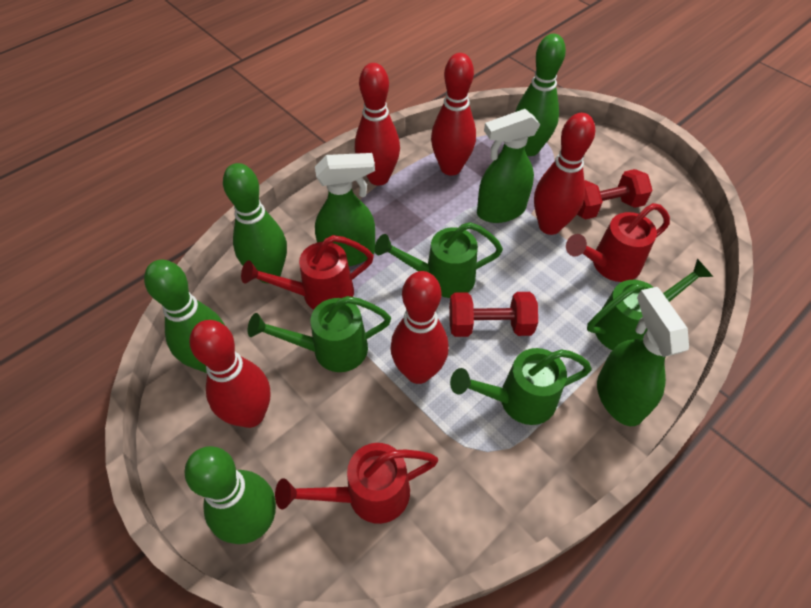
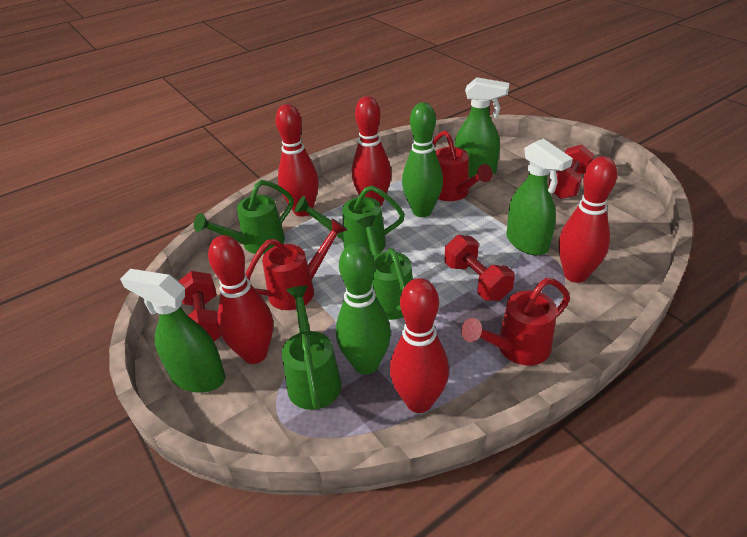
green bowling pin: [144,259,225,373] [185,446,276,544] [223,163,287,283] [515,34,566,156] = 4 -> [336,243,391,375] [402,102,443,217] = 2
red dumbbell: [449,292,538,337] [577,169,653,219] = 2 -> [179,271,221,341] [444,235,515,301] [548,145,594,199] = 3

